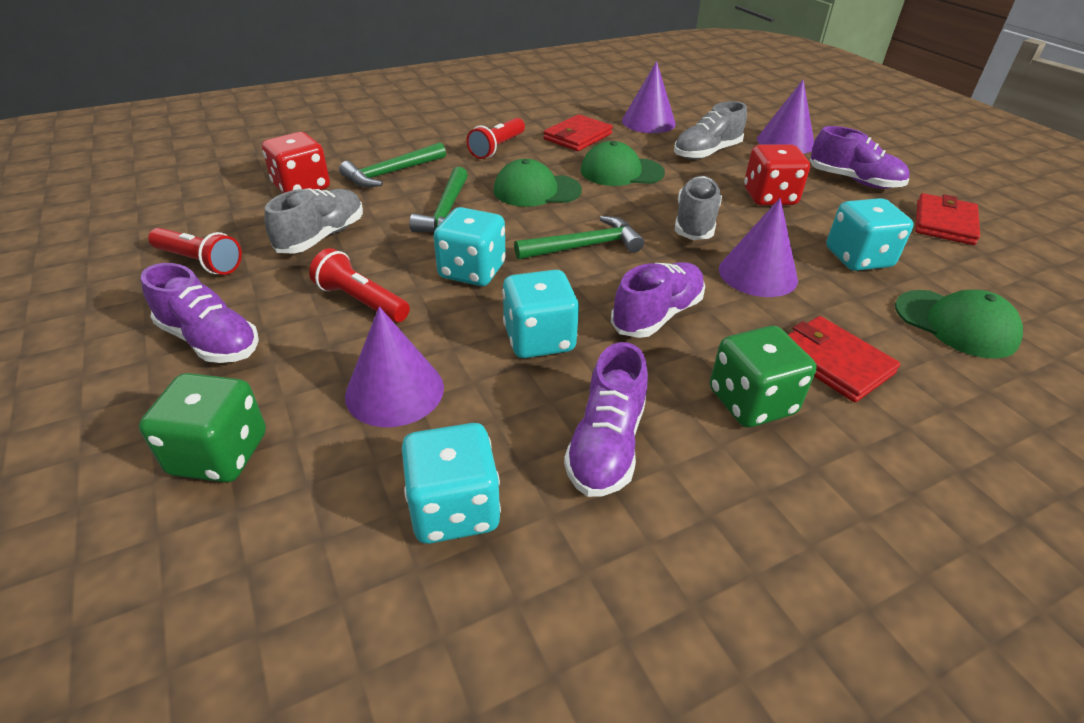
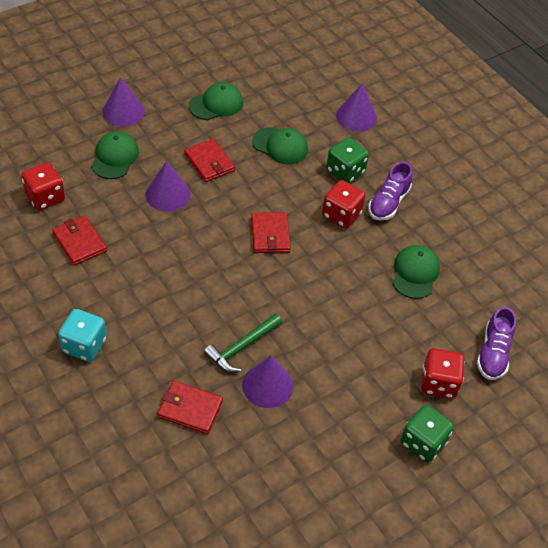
green cap: [493,159,582,207] [581,141,665,186] [895,290,1023,359] = 3 -> [91,131,139,179] [189,82,243,120] [252,127,308,164] [393,245,440,299] = 4
green hammer: [339,142,446,187] [410,167,468,232] [514,216,644,260] = 3 -> [204,313,282,372] = 1
grey shoe: [264,188,363,254] [674,101,747,160] [675,176,722,240] = 3 -> none = 0
purple shoe: [141,263,259,363] [564,342,648,497] [611,262,705,338] [810,126,910,189] = 4 -> [368,162,413,220] [477,307,516,380] = 2
red dice: [262,132,330,193] [744,144,810,205] = 2 -> [21,162,65,210] [322,180,365,229] [421,348,465,399] = 3
red flashlight: [148,228,242,275] [309,248,410,322] [466,118,525,159] = 3 -> none = 0
red wallet: [543,114,613,151] [788,316,900,402] [915,193,980,245] = 3 -> [52,216,107,266] [158,381,223,434] [184,139,235,182] [251,212,291,253] = 4
turquoise dice: [402,423,501,544] [433,207,506,286] [502,270,579,358] [826,198,914,271] = 4 -> [58,309,107,362] = 1

